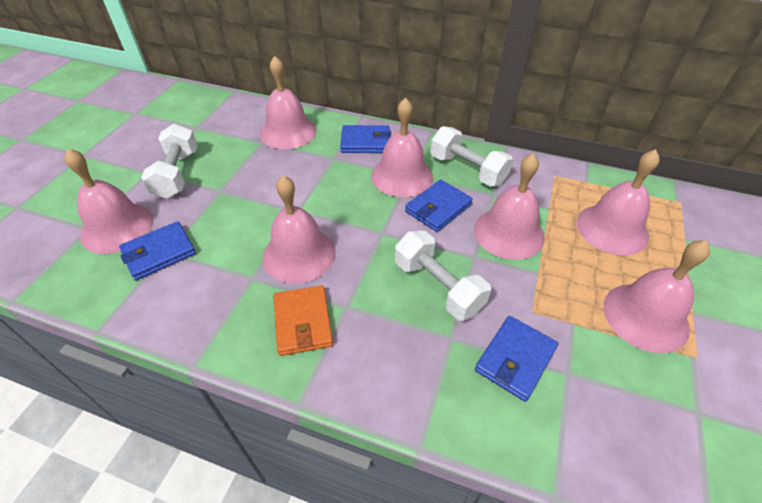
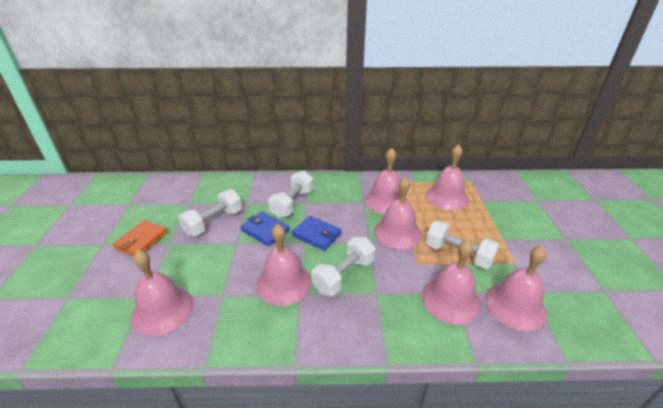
blue wallet: [119,221,196,280] [340,125,391,153] [405,180,473,232] [475,316,558,402] = 4 -> [241,212,290,247] [292,216,342,251] = 2
white dumbbell: [141,124,198,199] [395,230,491,321] [431,126,513,187] = 3 -> [178,189,242,236] [268,170,314,218] [312,237,375,296] [425,221,499,269] = 4

